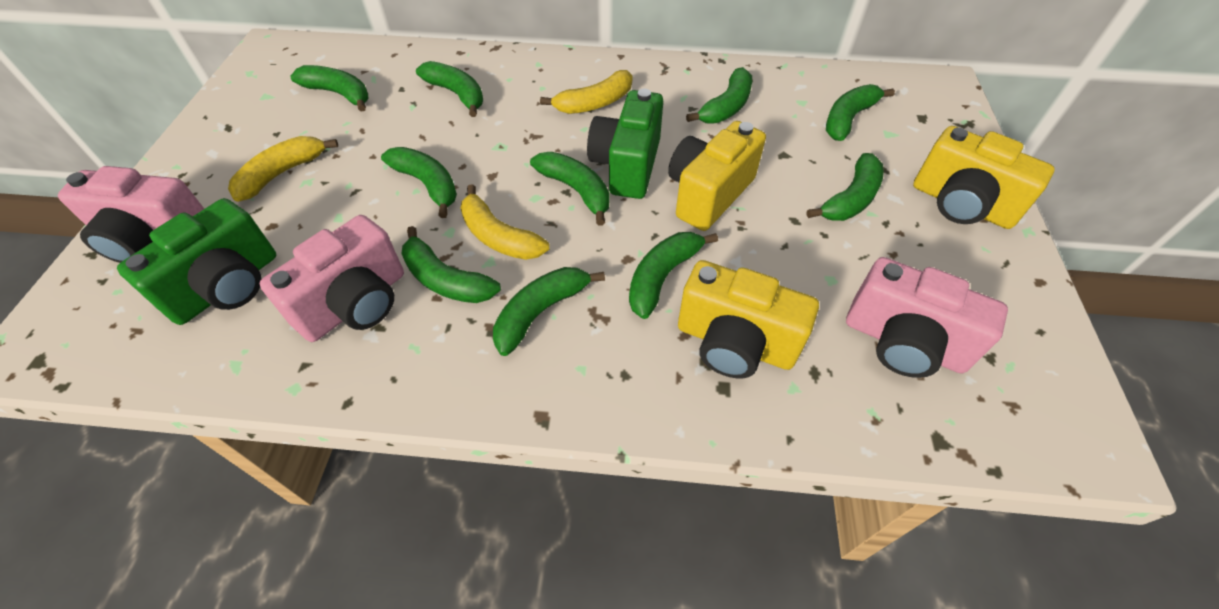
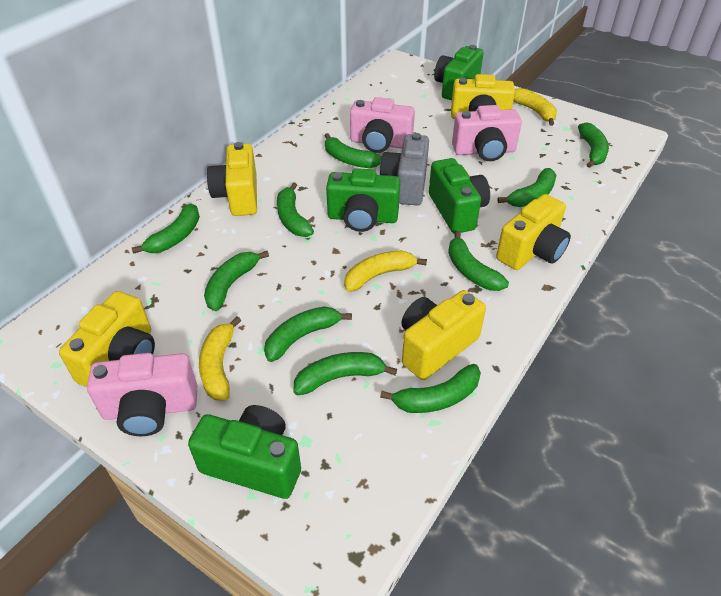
green camera: [117,198,276,325] [587,89,663,199] = 2 -> [188,405,301,499] [326,168,400,232] [429,158,490,234] [434,45,484,100] = 4
grey camera: none = 0 -> [380,133,429,206] = 1
yellow camera: [668,121,766,231] [678,260,819,378] [913,126,1055,229] = 3 -> [59,291,155,387] [207,142,257,216] [401,290,486,380] [451,74,515,119] [496,194,571,270] = 5

